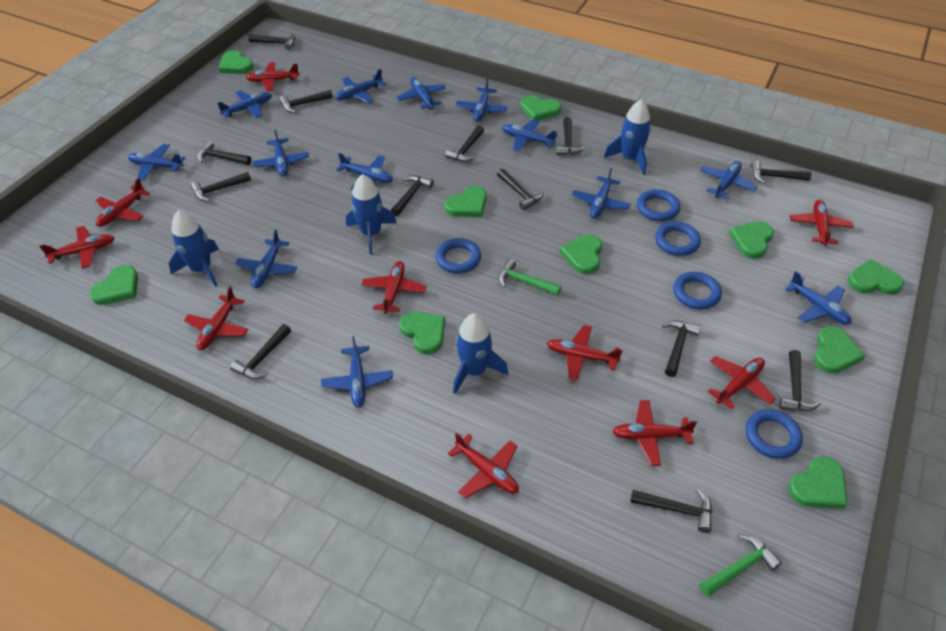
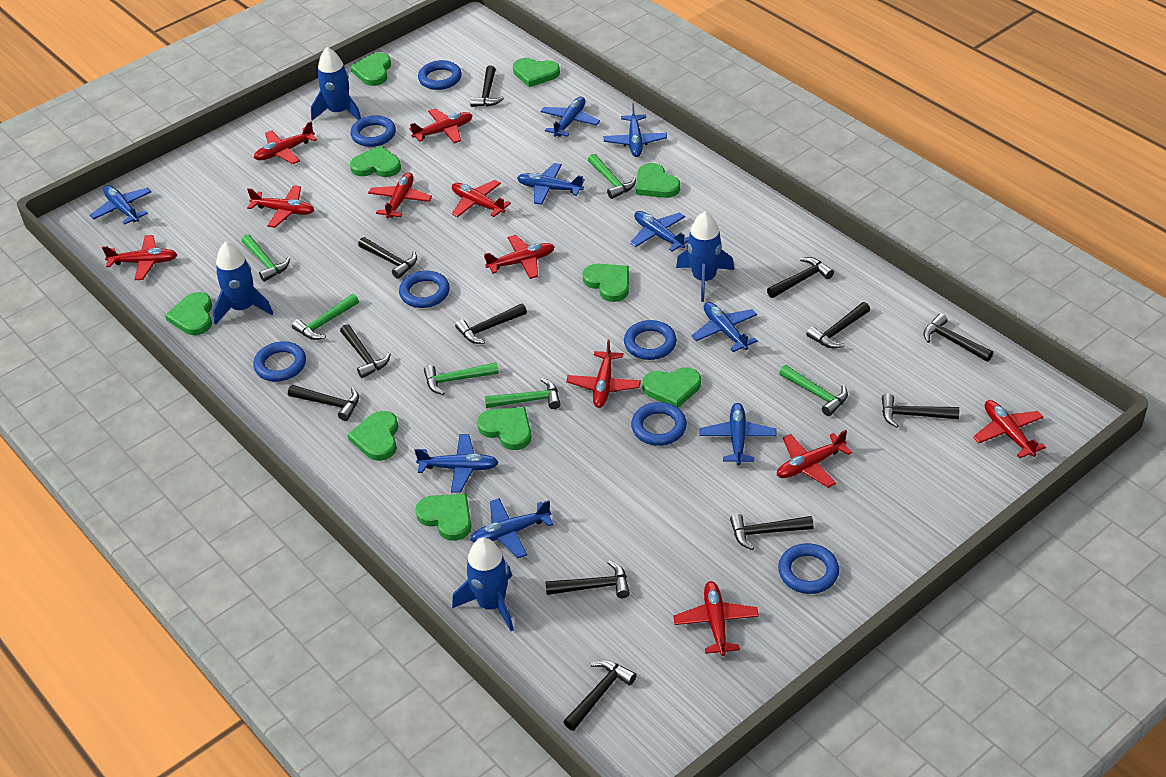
black hammer: [190,172,251,201] [197,141,251,165] [230,324,291,379] [248,33,295,50] [280,90,333,113] [391,175,434,216] [445,125,484,162] [497,169,543,210] [556,117,585,155] [630,489,712,533] [662,320,701,377] [751,160,812,184] [779,350,821,411] = 13 -> [288,385,359,421] [340,324,391,378] [358,237,417,279] [455,303,527,344] [470,66,504,107] [545,561,630,598] [564,660,637,731] [730,514,814,550] [767,257,834,298] [806,302,870,348] [882,393,959,428] [923,313,993,362] = 12
blue plane: [128,144,185,180] [217,90,272,118] [235,230,297,288] [252,129,309,177] [321,336,393,408] [335,69,386,103] [336,153,393,190] [397,77,446,109] [456,78,508,122] [502,119,558,152] [572,168,631,219] [700,161,757,199] [785,271,852,324] = 13 -> [90,185,151,225] [414,434,499,493] [470,498,553,558] [517,163,585,205] [541,97,600,137] [604,103,667,157] [630,211,689,252] [692,302,758,352] [700,403,777,465] = 9
blue ring: [436,238,481,274] [637,189,680,221] [655,222,701,256] [673,272,722,309] [745,409,803,459] = 5 -> [253,341,306,381] [350,115,396,147] [399,271,450,308] [418,60,462,90] [624,320,677,360] [631,402,687,446] [778,543,839,594] = 7
green hammer: [498,259,561,296] [700,534,782,596] = 2 -> [242,234,290,282] [292,294,359,340] [424,362,499,395] [485,378,561,409] [588,154,636,199] [779,365,848,416] = 6
red plane: [39,226,115,269] [96,178,150,227] [184,286,248,350] [246,62,300,91] [361,261,426,314] [448,433,519,498] [547,325,623,381] [612,400,697,466] [708,356,775,409] [790,200,853,246] = 10 -> [102,235,177,280] [247,185,314,228] [254,121,317,164] [368,173,432,218] [409,108,473,143] [452,180,511,217] [484,235,555,279] [566,339,641,408] [673,581,759,656] [777,430,852,488] [973,400,1046,458] = 11

